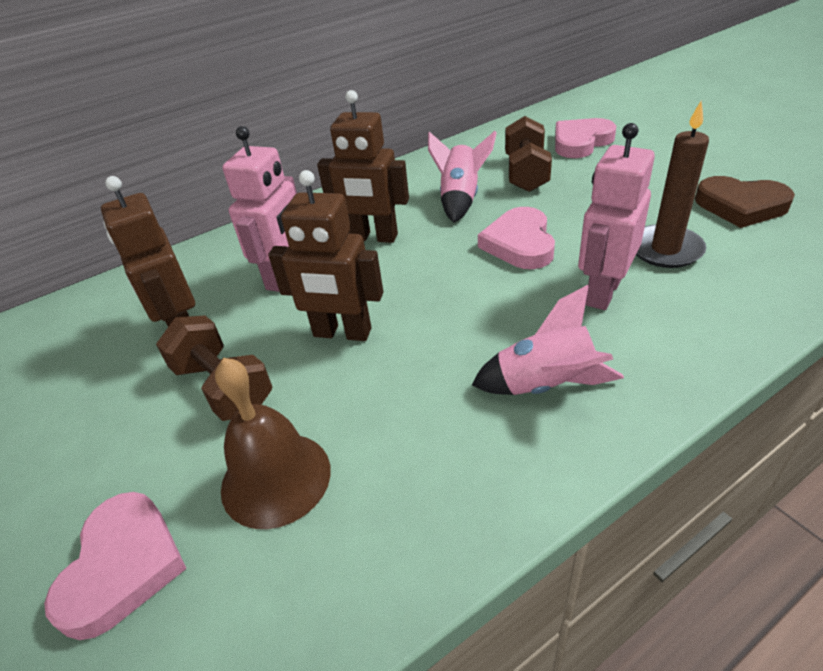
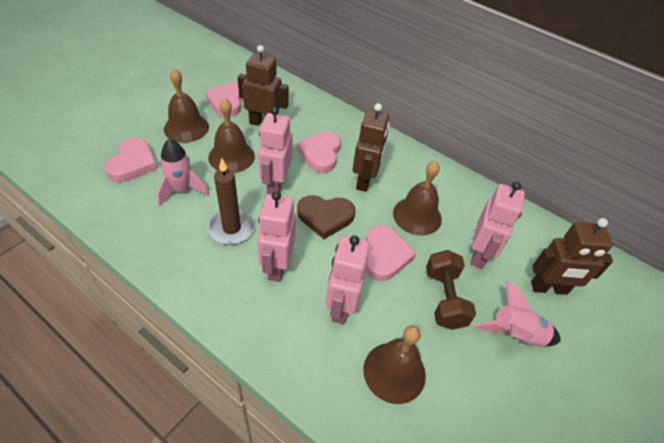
brown bell: [215,358,331,529] = 1 -> [164,68,209,143] [208,98,255,173] [363,325,426,404] [393,161,442,236] = 4
brown dumbbell: [156,316,272,421] [505,116,552,192] = 2 -> [426,250,476,330] = 1
pink heart: [44,492,187,640] [478,207,555,269] [555,118,616,158] = 3 -> [105,138,158,182] [205,81,244,117] [297,131,341,173] [366,225,416,281] = 4
pink robot: [223,126,297,292] [578,123,655,310] = 2 -> [257,191,296,282] [258,107,292,194] [326,235,370,324] [470,181,525,269] = 4

